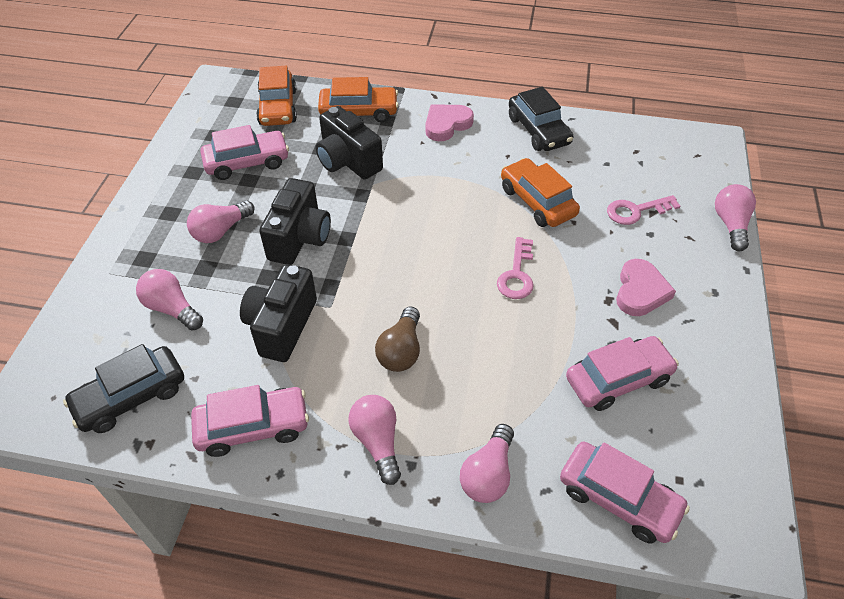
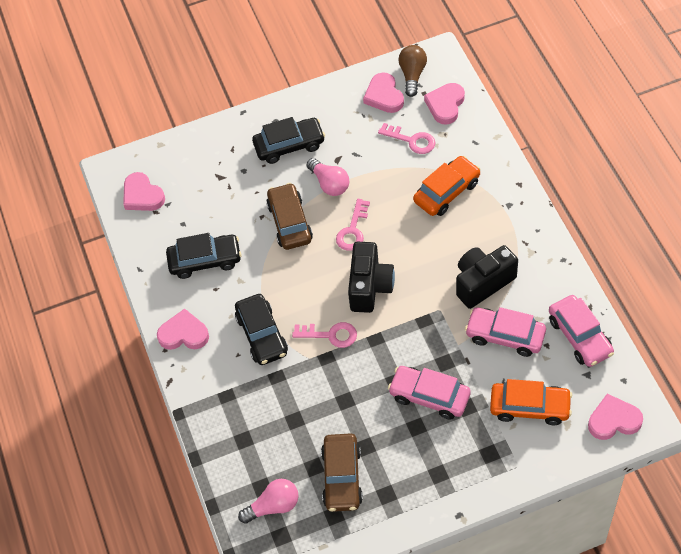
black camera: [240,264,317,362] [259,178,331,265] [316,106,383,179] = 3 -> [348,242,395,313] [456,245,518,309] = 2
black car: [63,344,184,433] [509,87,574,151] = 2 -> [166,233,242,279] [235,294,288,365] [252,117,325,164] = 3
brown car: none = 0 -> [266,183,313,250] [321,433,363,512] = 2
orange car: [256,66,297,126] [318,77,398,122] [501,158,580,227] = 3 -> [413,156,481,216] [490,379,572,425] = 2
pink car: [191,385,309,457] [200,125,289,180] [560,442,690,544] [566,336,679,411] = 4 -> [388,366,471,420] [465,307,546,357] [549,295,614,367] = 3
pink heart: [425,104,474,141] [616,259,676,316] = 2 -> [123,172,165,211] [157,308,209,350] [363,73,404,113] [424,83,465,125] [588,394,643,440] = 5
pink key: [497,237,534,299] [607,195,680,225] = 2 -> [292,322,357,348] [336,199,370,251] [378,123,435,154] = 3
pink light bulb: [136,269,203,331] [187,200,255,243] [348,395,401,485] [460,424,514,503] [715,184,756,251] = 5 -> [238,479,299,524] [306,158,349,196] = 2

